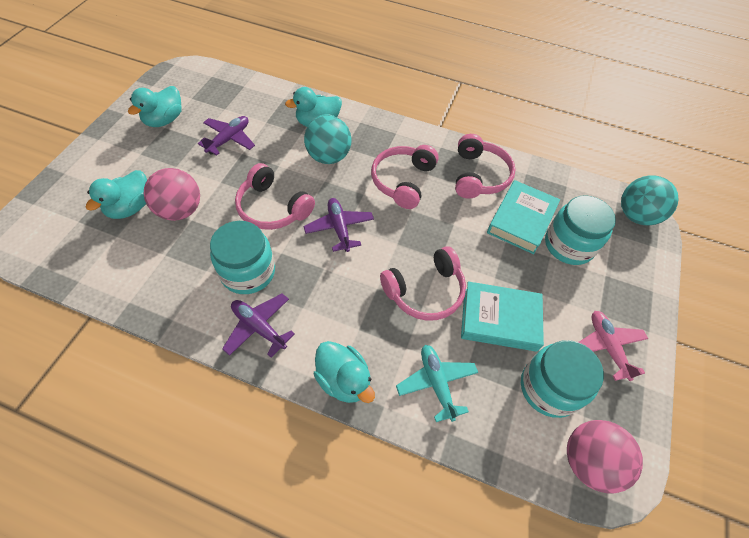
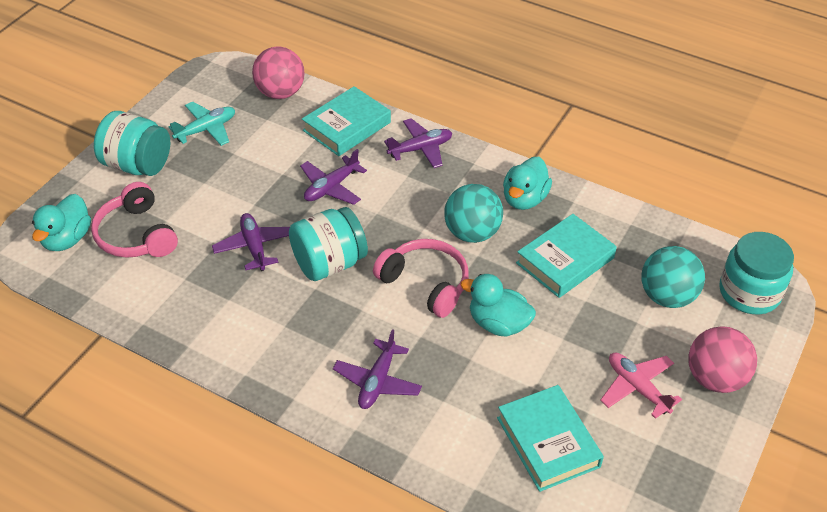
pink headphones: [235,163,315,230] [371,145,439,209] [380,246,466,321] [455,134,516,199] = 4 -> [91,182,178,258] [373,239,469,318] = 2
purple plane: [198,116,255,155] [222,293,295,357] [303,198,374,252] = 3 -> [212,213,290,271] [300,149,367,205] [333,329,422,409] [384,118,452,168] = 4
turquoise book: [461,282,544,352] [487,180,560,254] = 2 -> [302,86,391,156] [497,385,604,492] [516,214,617,298] = 3
turquoise duck: [85,170,147,219] [128,86,182,127] [285,87,342,127] [314,341,375,403] = 4 -> [32,194,91,251] [460,274,536,336] [503,157,552,210] = 3

